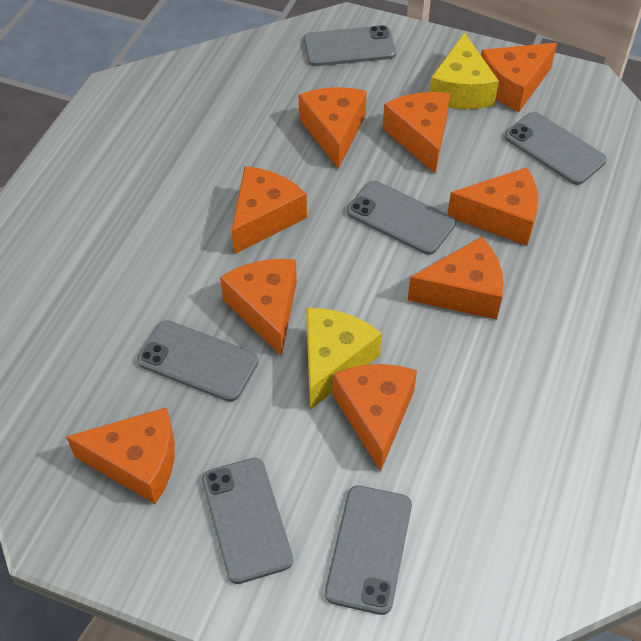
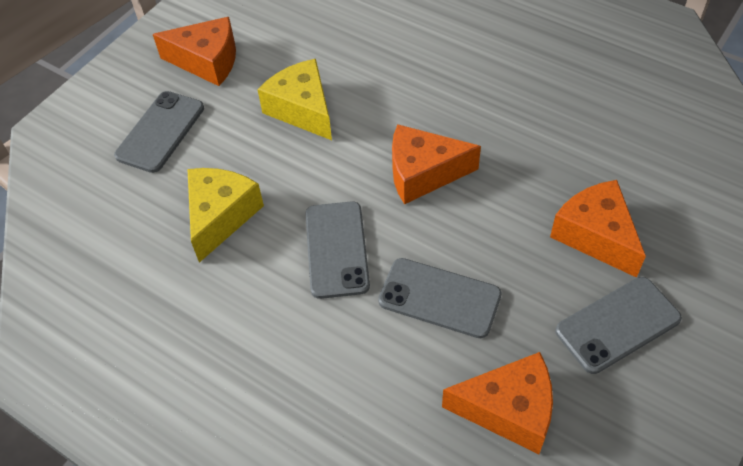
grey phone: [137,320,258,402] [202,458,293,584] [303,25,396,66] [325,485,412,615] [347,181,456,255] [505,112,607,185] = 6 -> [114,91,204,173] [305,201,370,299] [378,258,502,338] [555,277,682,374] = 4
orange cheese: [66,407,175,504] [220,259,297,356] [232,166,307,254] [299,87,367,169] [333,364,417,472] [383,92,450,173] [408,237,504,320] [447,167,539,246] [481,43,557,112] = 9 -> [153,17,236,86] [392,124,481,204] [442,352,553,454] [550,180,646,278] = 4

